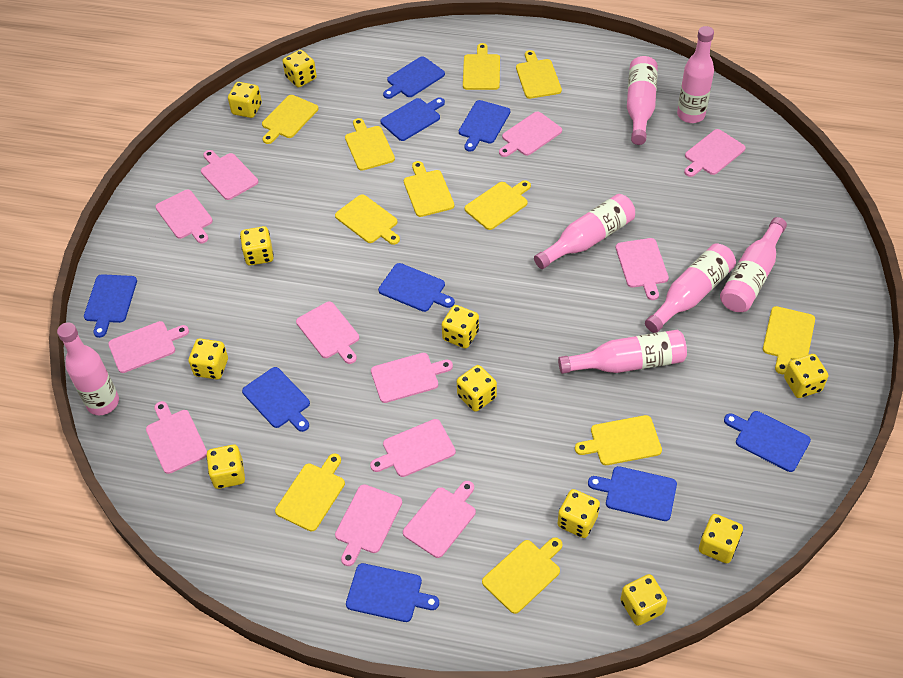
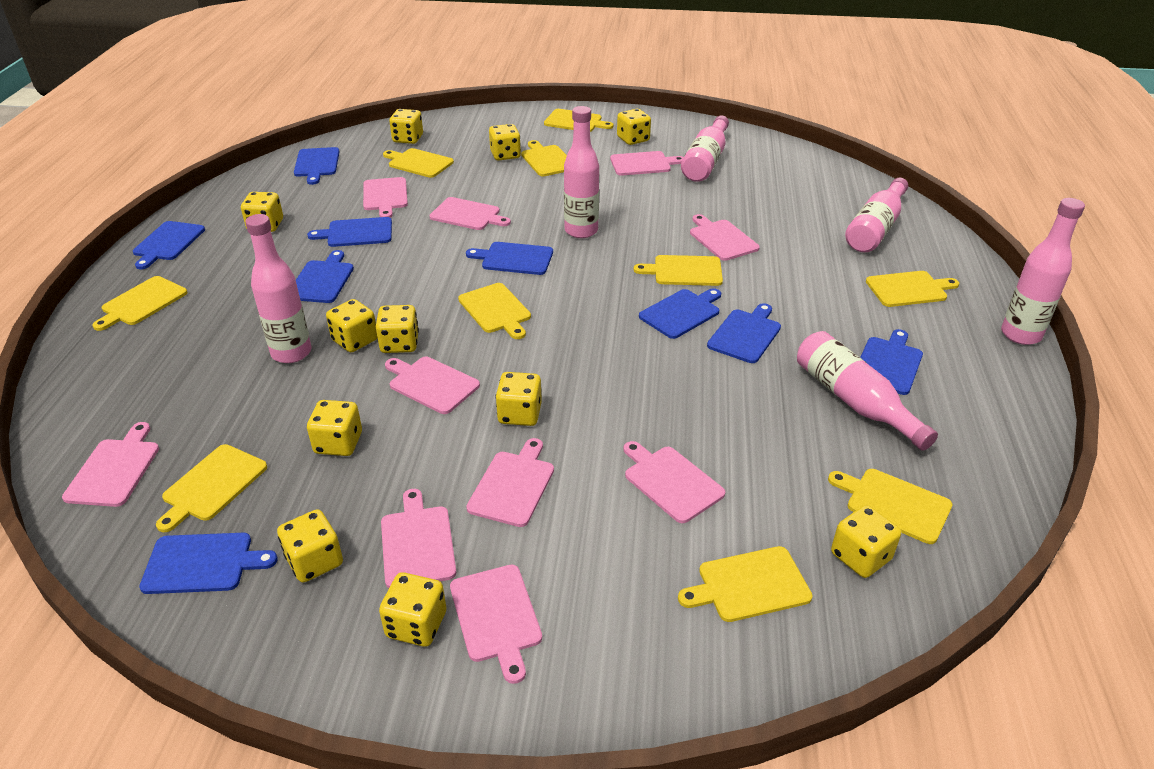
pink bottle: [57,322,119,415] [534,194,635,269] [558,330,687,374] [627,56,658,145] [645,244,736,333] [677,26,714,123] [720,217,787,312] = 7 -> [245,214,311,363] [564,106,599,238] [681,115,729,182] [797,331,938,451] [845,178,908,252] [1001,198,1085,345] = 6
pink cutting board: [108,321,189,373] [146,401,207,474] [155,189,213,243] [201,150,258,200] [296,301,359,364] [335,484,402,566] [370,419,456,477] [371,353,453,403] [403,481,476,558] [499,111,562,157] [616,238,669,300] [684,129,746,177] = 12 -> [62,422,159,507] [363,177,408,218] [381,489,456,588] [385,357,480,414] [429,197,511,230] [450,565,542,684] [466,438,554,527] [610,151,684,176] [623,441,725,523] [690,214,760,261] = 10
yellow cutting board: [262,95,319,144] [275,453,345,531] [335,194,400,245] [345,118,395,171] [404,161,454,217] [463,43,500,90] [464,180,531,230] [482,537,563,614] [516,50,562,99] [575,415,662,465] [763,306,815,374] = 11 -> [92,276,187,331] [156,444,267,532] [383,148,454,178] [458,283,531,339] [521,140,567,176] [544,109,614,132] [634,255,723,286] [678,546,813,622] [828,469,952,544] [866,271,959,307] = 10

